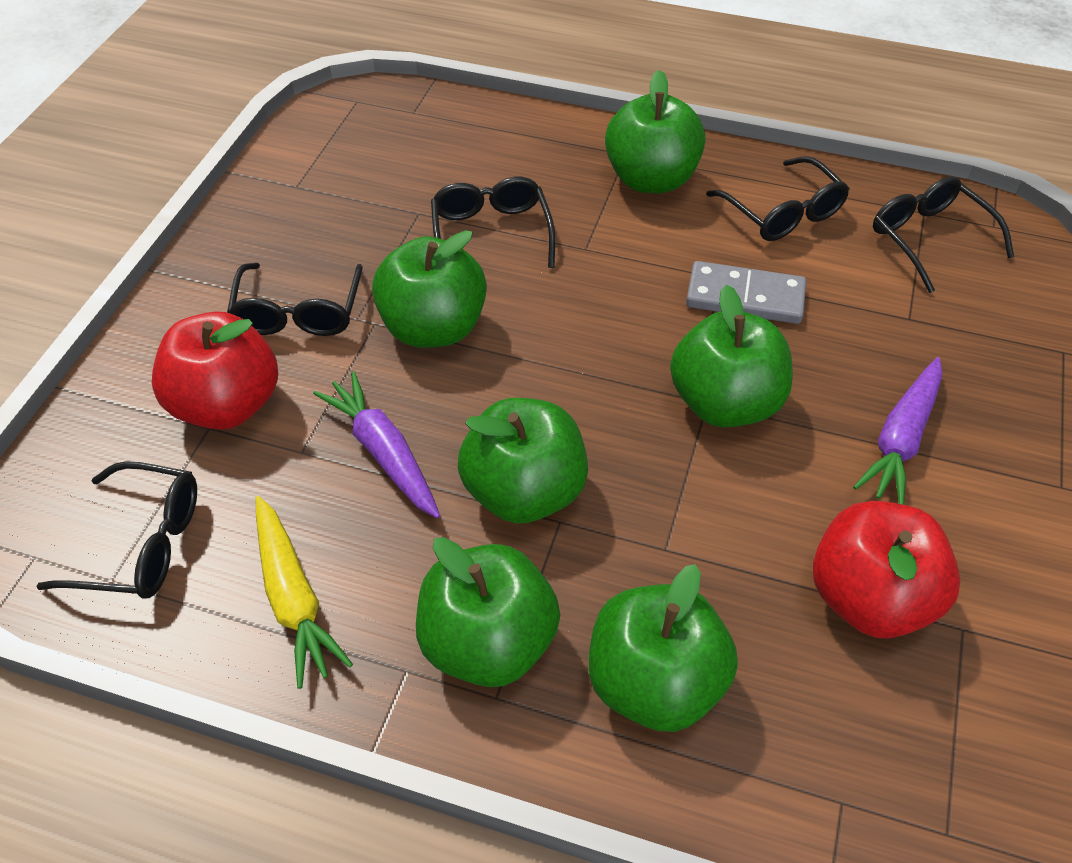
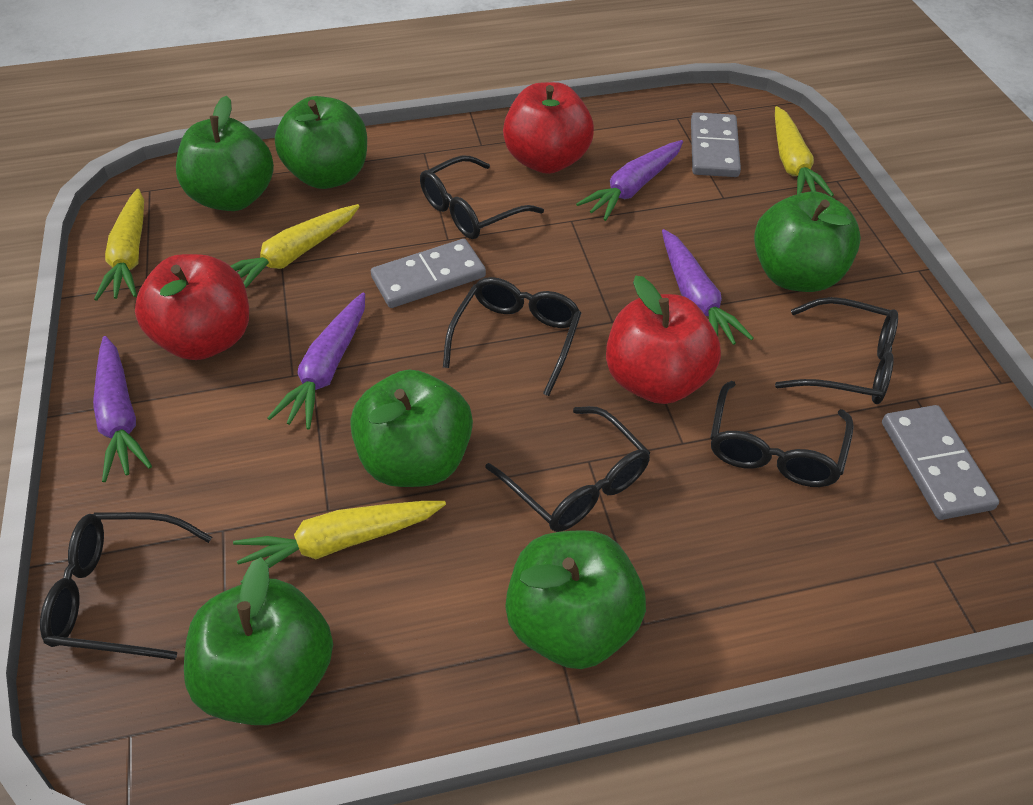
black glasses: [36,461,197,599] [227,263,363,336] [431,177,555,268] [706,156,849,241] [873,176,1014,293] = 5 -> [40,512,212,660] [420,156,544,239] [443,277,581,396] [485,406,650,532] [710,381,854,487] [775,297,898,404] = 6
grey domino: [686,261,806,324] = 1 -> [371,239,486,308] [691,112,741,177] [882,405,999,520] = 3
purple carrot: [313,372,440,518] [853,357,942,505] = 2 -> [93,336,152,482] [267,292,365,429] [576,140,683,221] [662,229,754,345] = 4
red apple: [152,311,278,430] [813,501,960,639] = 2 -> [135,254,249,360] [503,82,594,174] [606,276,721,404] = 3
yellow carrot: [255,496,353,689] = 1 -> [94,189,144,301] [231,204,359,289] [233,501,446,583] [775,106,834,197] = 4

